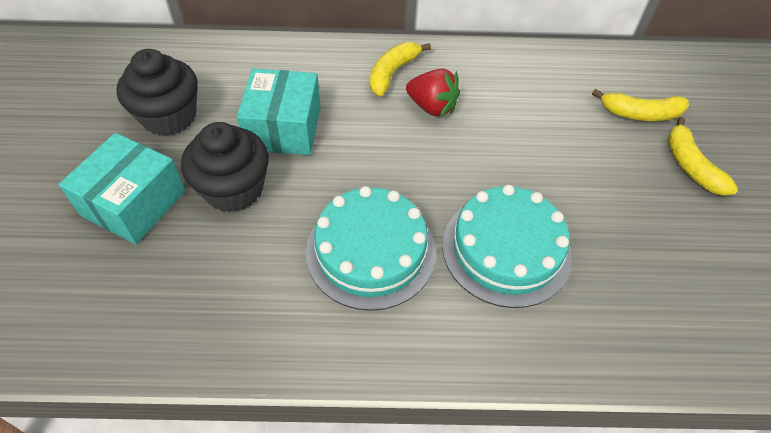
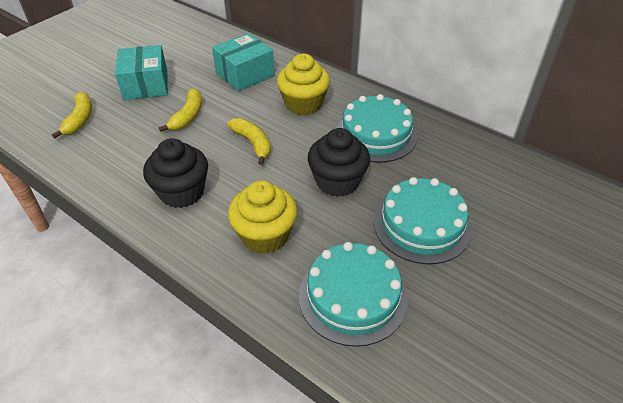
red strawberry: [406,68,460,117] = 1 -> none = 0
turquoise cake: [306,186,436,311] [442,185,572,308] = 2 -> [299,242,408,347] [336,94,417,162] [373,177,472,264] = 3
yellow cupcake: none = 0 -> [228,180,297,254] [277,54,330,115] = 2

